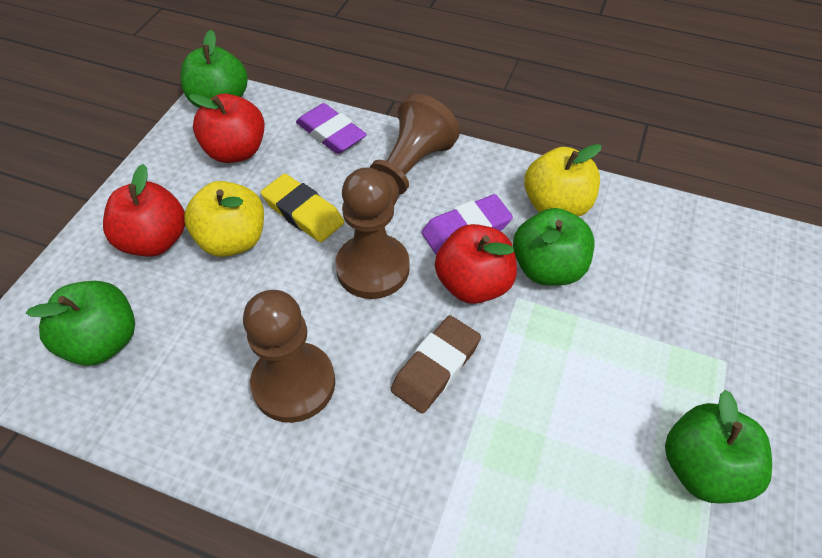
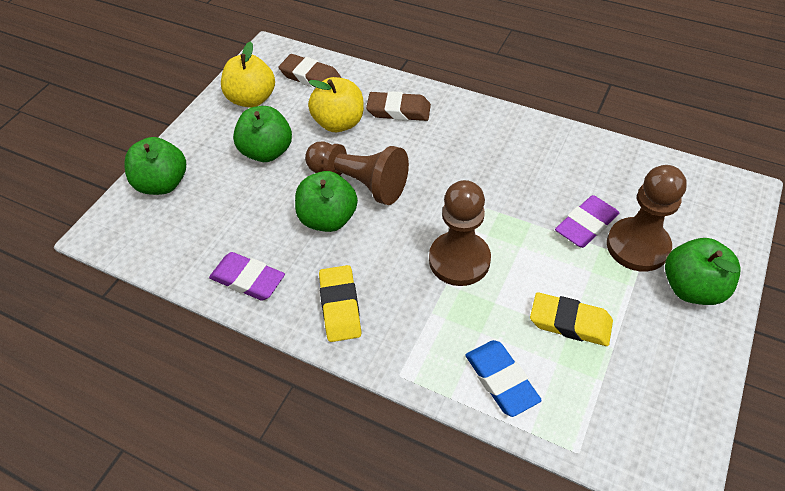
blue eraser: none = 0 -> [465,340,542,417] = 1
brown eraser: [391,315,481,414] = 1 -> [279,54,341,88] [366,91,431,121] = 2
red apple: [103,164,185,257] [189,94,265,163] [435,224,517,304] = 3 -> none = 0
yellow eraser: [261,174,344,242] = 1 -> [319,265,361,342] [530,292,613,346] = 2

